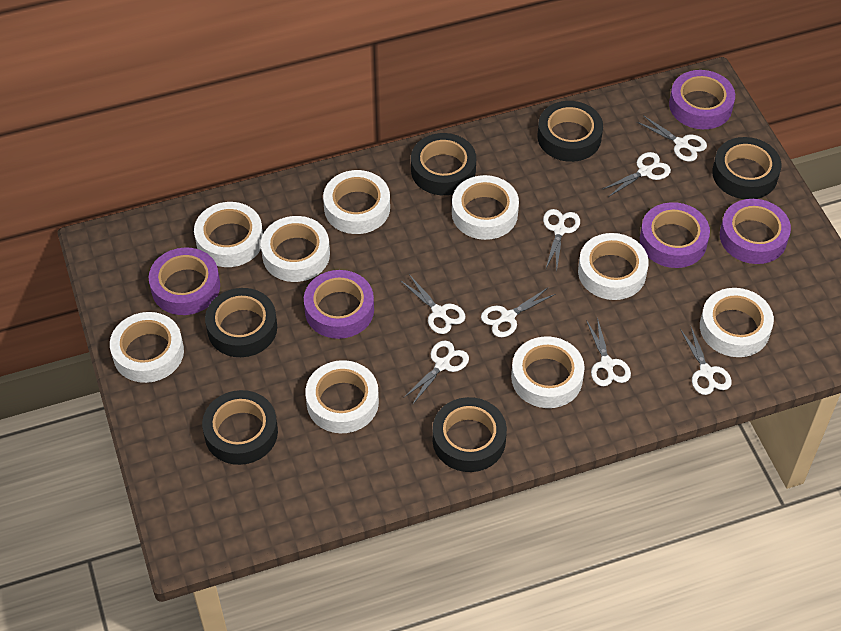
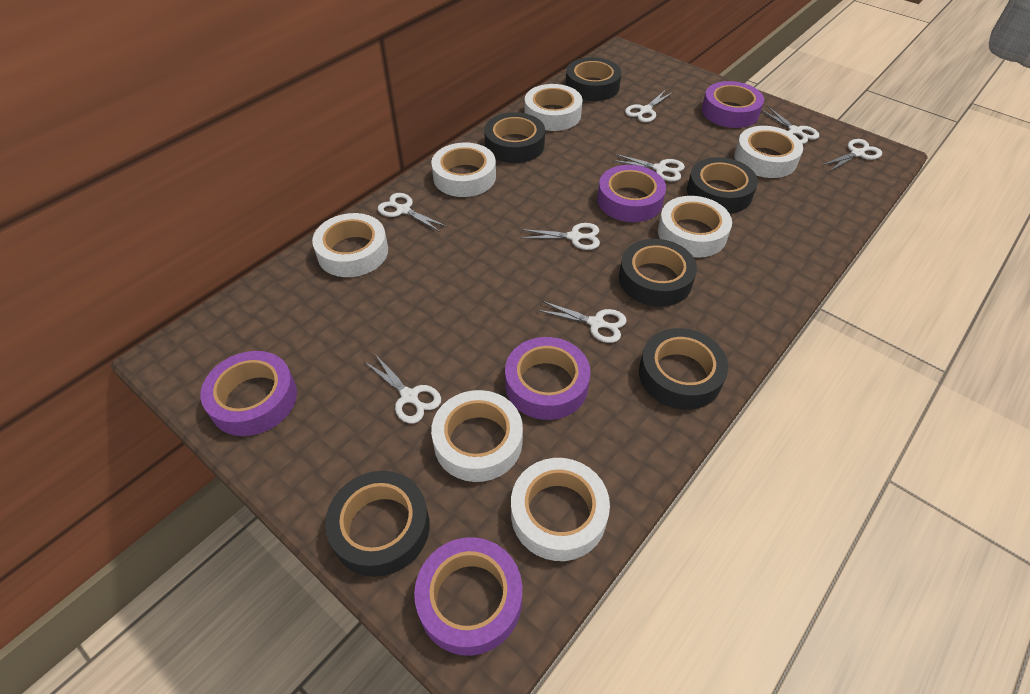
white tape: [110,312,184,383] [194,202,263,267] [261,216,330,282] [305,360,379,433] [323,170,390,234] [452,175,519,240] [511,336,585,408] [578,233,649,300] [700,288,774,357] = 9 -> [312,213,388,277] [431,142,496,197] [431,390,523,482] [511,458,610,561] [525,84,582,131] [658,196,732,258] [734,126,803,178] = 7

